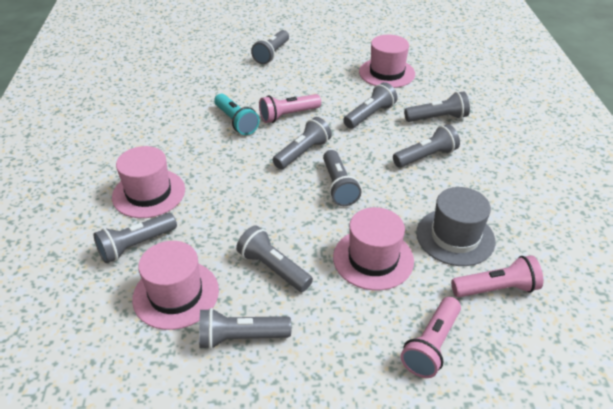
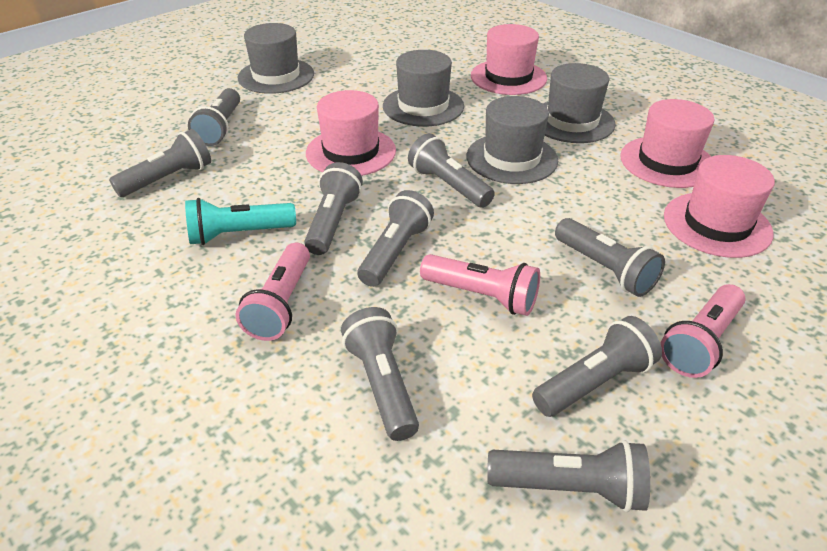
grey hat: [416,187,496,266] = 1 -> [238,23,314,94] [383,50,464,127] [466,96,558,184] [543,63,616,143] = 4

